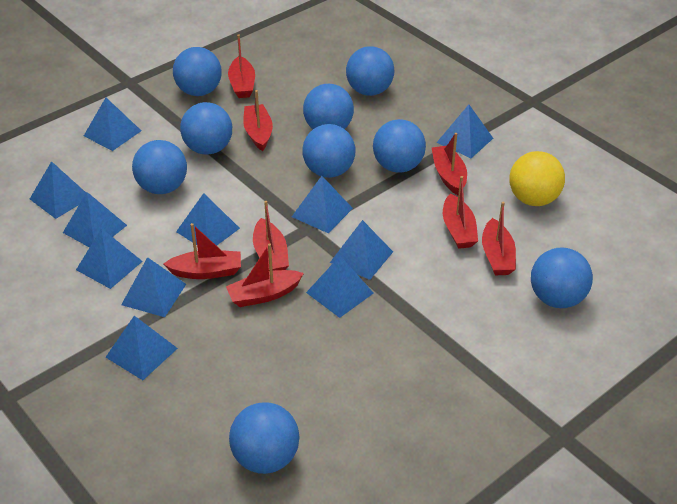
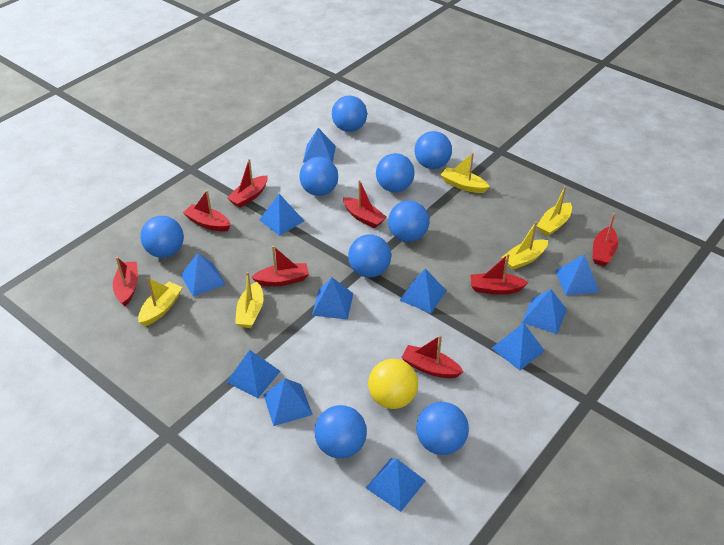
yellow boat: none = 0 -> [138,277,182,326] [235,272,263,328] [441,152,490,193] [502,221,548,270] [537,186,572,236] = 5

